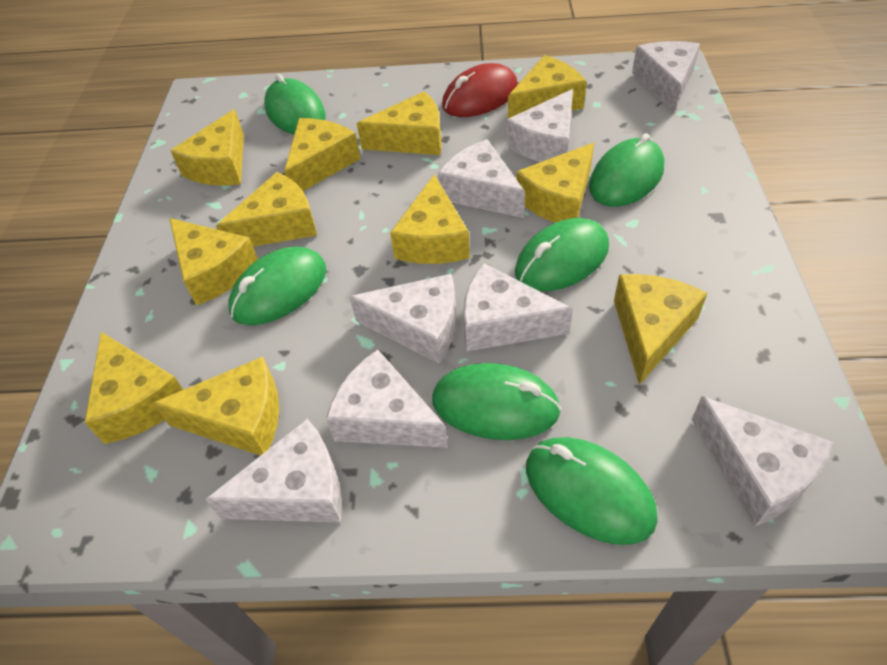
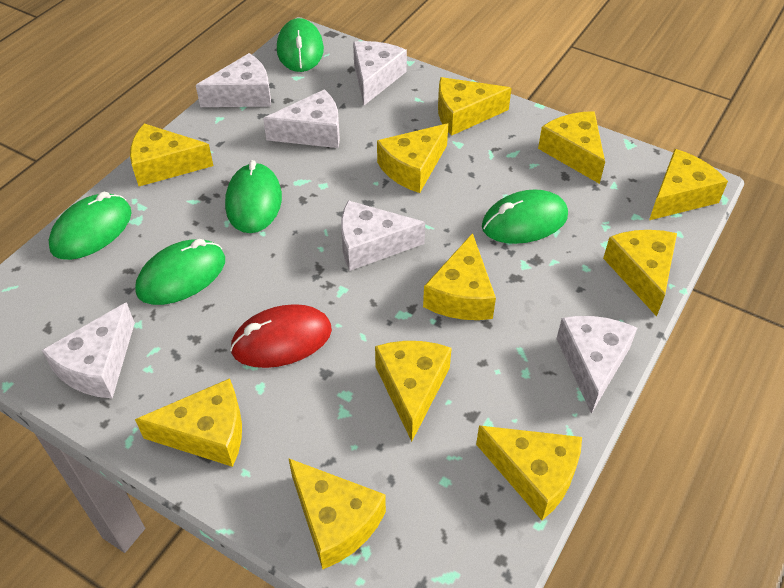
green mouse: [228,247,326,325] [264,74,326,134] [433,363,561,440] [515,218,609,291] [526,437,658,545] [589,133,664,207] = 6 -> [48,192,132,260] [135,239,225,305] [225,160,282,233] [277,18,324,72] [482,189,568,244] = 5
white cheese: [205,419,342,523] [326,349,448,448] [349,274,456,364] [438,139,525,218] [463,263,573,351] [507,89,573,162] [632,41,700,112] [691,396,833,527] = 8 -> [42,302,135,399] [196,53,271,107] [263,89,340,148] [341,200,425,271] [353,41,407,105] [556,316,637,414] = 6

